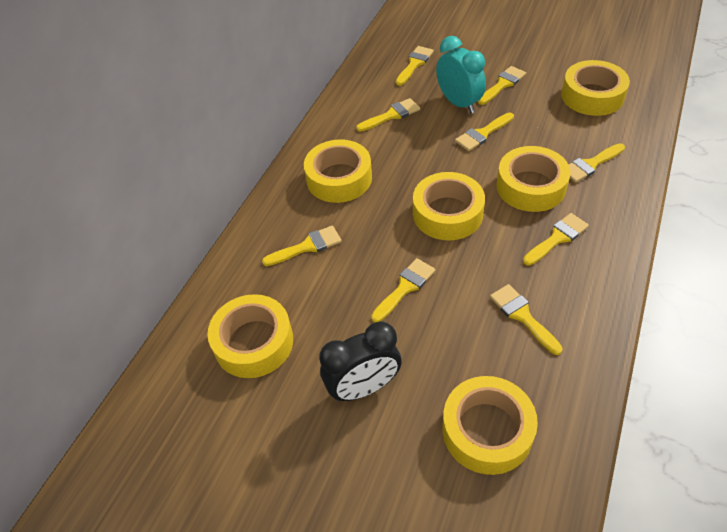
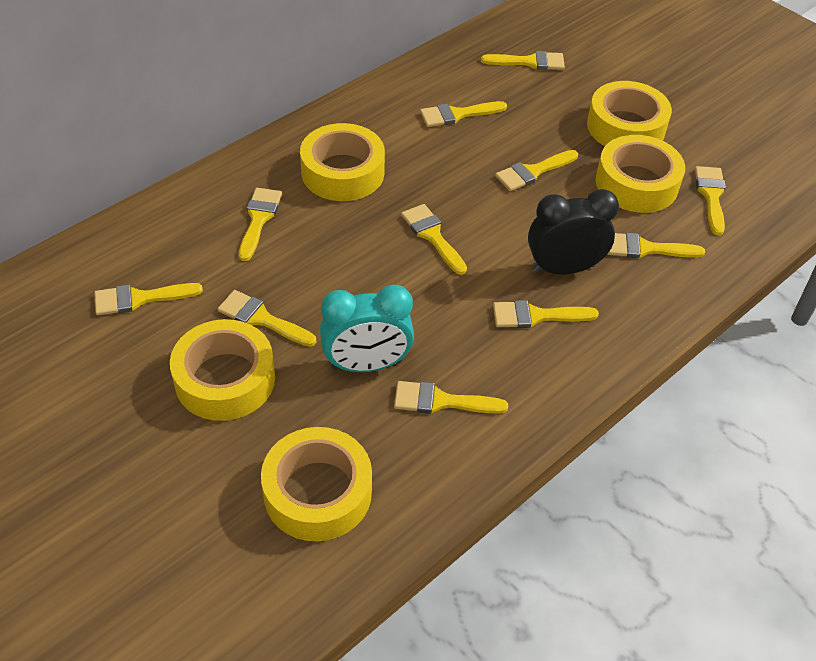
yellow brush: [262,226,342,266] [356,98,420,132] [371,258,435,322] [396,46,434,86] [455,112,514,151] [478,66,526,105] [490,284,562,355] [523,213,589,266] [569,143,625,183] = 9 -> [94,283,203,315] [218,290,316,347] [239,188,282,261] [394,381,508,414] [401,204,467,275] [420,101,507,127] [481,51,565,70] [493,300,599,328] [495,150,578,191] [607,233,705,258] [695,166,726,235] = 11
yellow tape: [207,294,293,378] [304,139,372,203] [413,172,485,240] [442,376,538,475] [496,146,571,212] [561,60,630,116] = 6 -> [170,319,275,421] [261,427,372,541] [300,123,385,201] [587,81,672,146] [596,135,685,213] = 5

